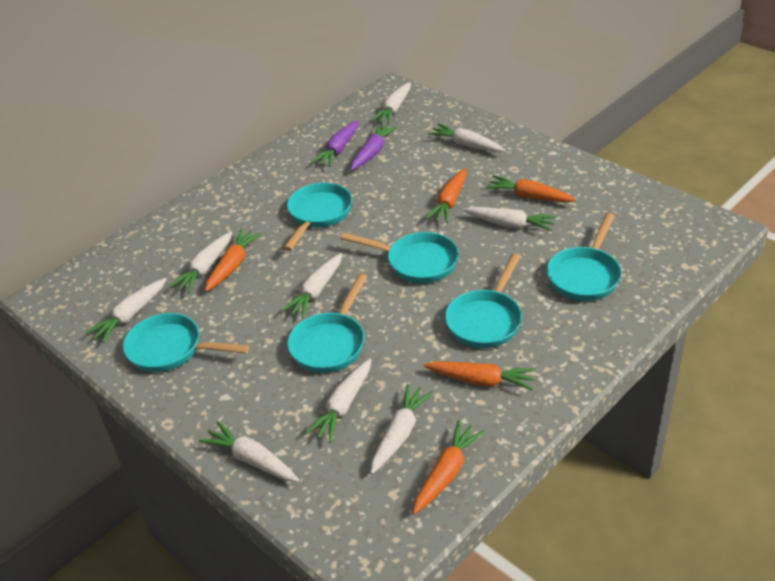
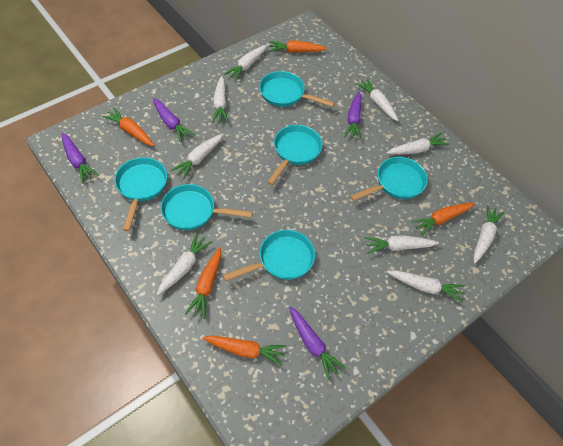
purple carrot: [311,120,358,167] [350,123,397,171] = 2 -> [61,133,99,183] [152,98,195,142] [289,306,346,380] [344,92,361,139] = 4

